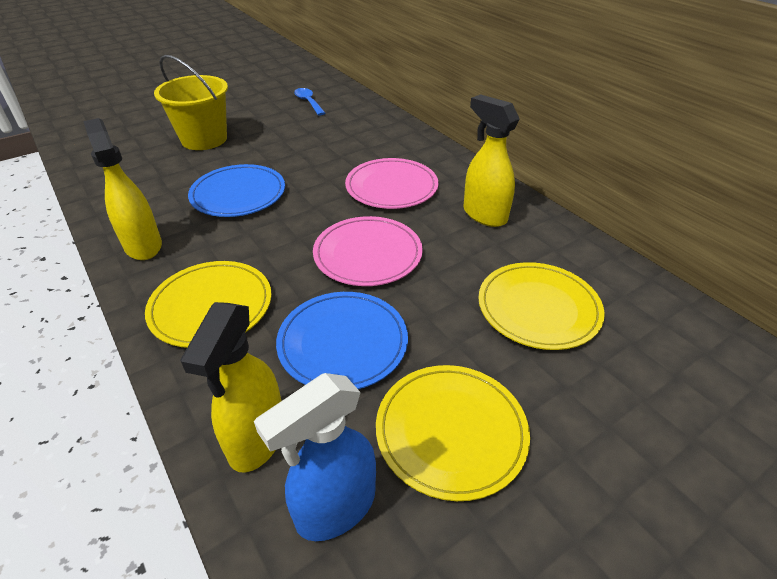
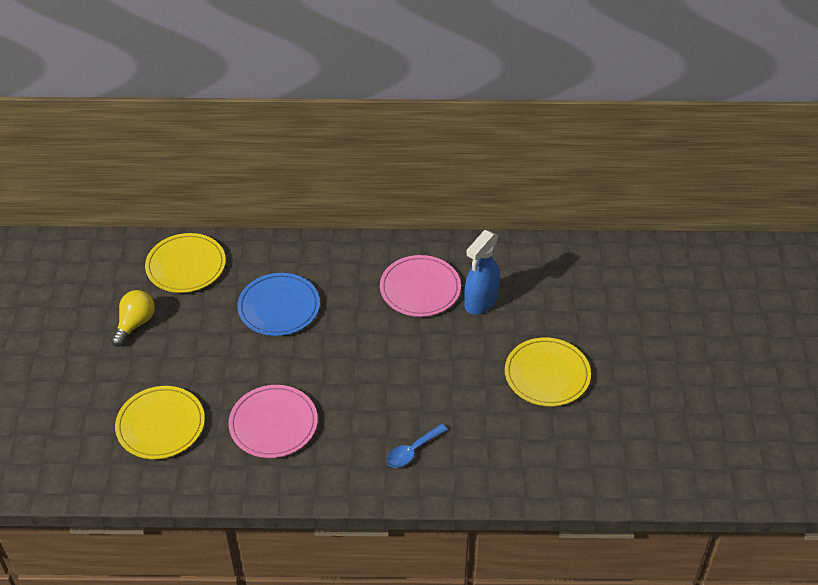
blue plate: [188,164,285,217] [276,292,408,389] = 2 -> [237,273,320,336] = 1
yellow bucket: [154,55,228,150] = 1 -> none = 0
yellow light bulb: none = 0 -> [111,290,155,347] = 1
yellow spray bottle: [84,118,162,260] [180,302,281,472] [464,94,520,227] = 3 -> none = 0

